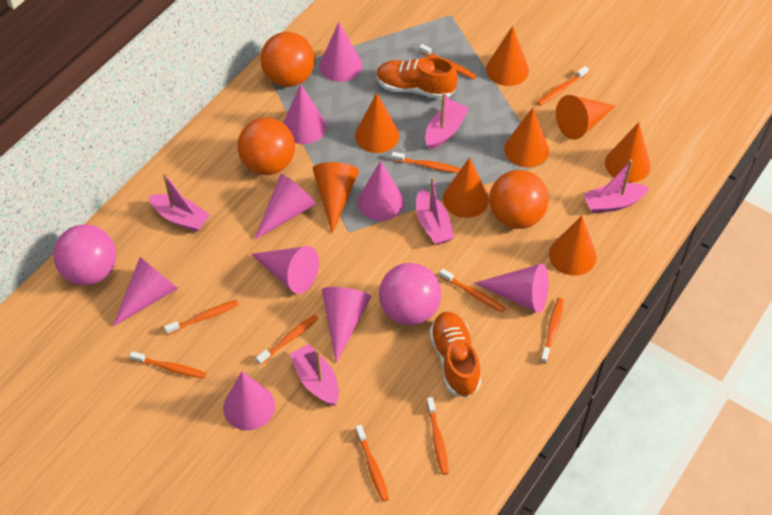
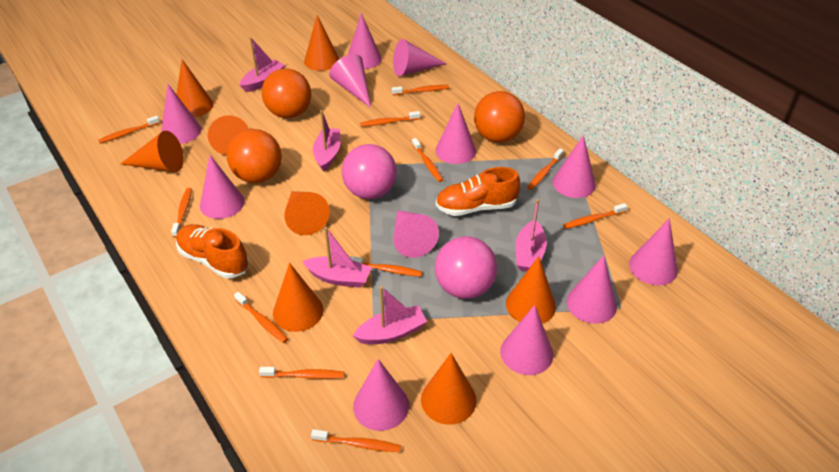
orange toothbrush: [130,351,206,379] [164,300,238,335] [256,314,318,365] [355,425,389,502] [391,152,461,173] [419,44,477,79] [426,397,449,475] [439,268,506,313] [537,66,589,106] [540,298,564,364] = 10 -> [98,116,160,143] [171,188,192,238] [234,292,288,343] [259,367,345,379] [311,429,401,452] [350,256,422,277] [360,111,420,127] [392,85,449,95] [412,138,443,182] [527,148,564,190] [563,203,627,229] = 11
pink cone: [112,257,178,327] [223,371,275,430] [251,246,319,294] [254,174,316,240] [283,84,327,144] [320,22,362,82] [322,287,371,363] [358,161,404,221] [475,264,548,313] = 9 -> [161,84,201,144] [200,155,244,219] [329,54,371,108] [348,13,382,69] [353,359,409,431] [393,39,447,76] [393,210,439,258] [436,103,476,164] [500,305,553,375] [553,135,596,198] [567,255,617,324] [629,218,678,285] = 12

